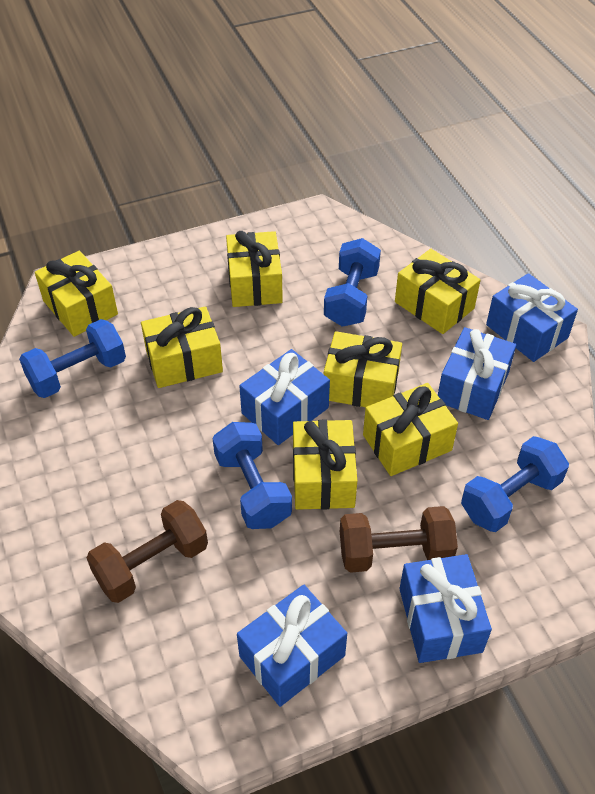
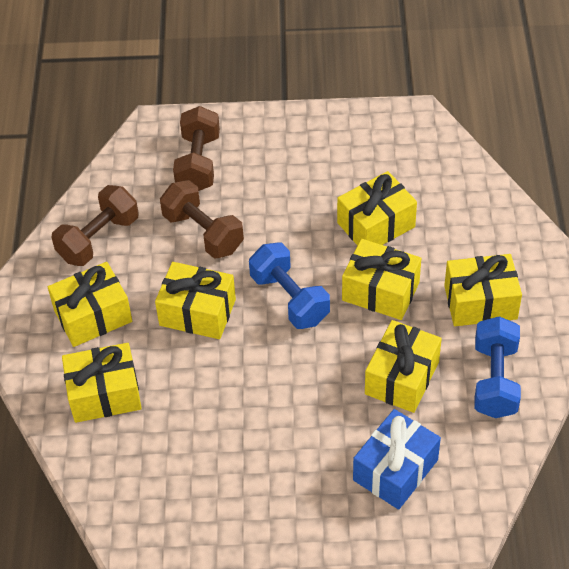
blue dumbbell: [19,319,126,398] [212,422,292,529] [324,238,381,327] [461,436,569,532] = 4 -> [249,243,330,329] [474,316,521,418] = 2
blue gift: [237,585,347,707] [239,349,330,445] [400,554,492,663] [438,327,516,420] [486,273,578,362] = 5 -> [353,409,441,510] = 1
brown dumbbell: [87,500,208,603] [340,506,458,573] = 2 -> [51,185,139,266] [160,180,244,259] [173,106,220,191] = 3

